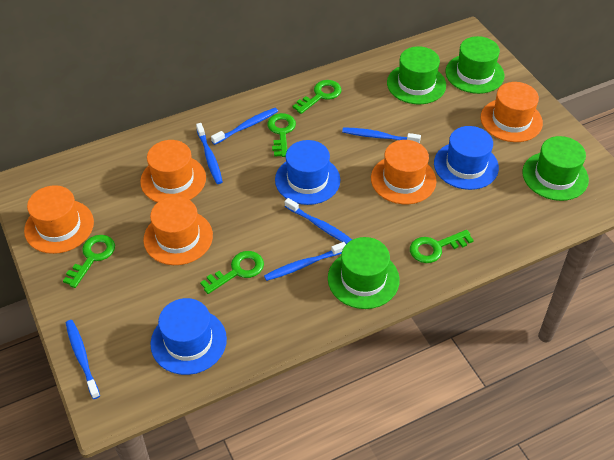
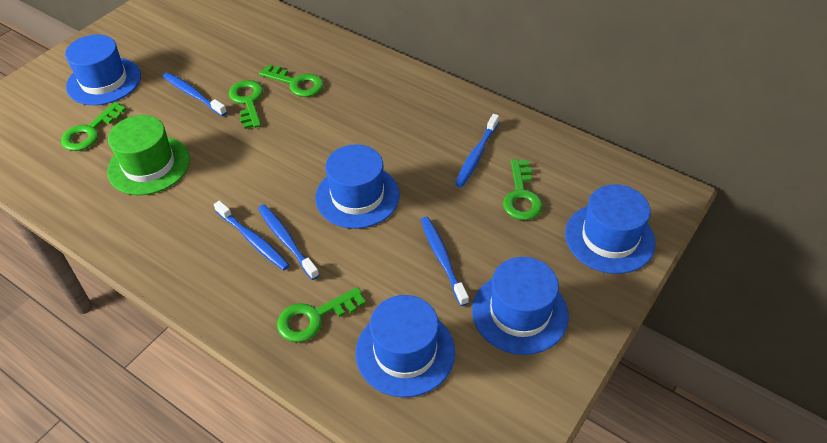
blue hat: [150,298,227,375] [275,140,340,205] [434,126,499,190] = 3 -> [65,35,141,105] [315,144,400,229] [356,295,455,397] [472,257,569,355] [565,184,656,274] = 5
blue toothbrush: [66,320,100,399] [196,123,223,184] [211,108,278,145] [264,242,346,281] [285,198,352,244] [342,127,421,143] = 6 -> [163,72,227,116] [214,201,290,270] [258,204,319,280] [421,217,469,306] [455,114,499,187] = 5
green hat: [328,237,400,309] [387,46,446,104] [446,36,505,94] [522,136,589,201] = 4 -> [107,115,190,195] = 1
orange hat: [24,185,94,254] [140,140,206,203] [143,196,213,265] [371,140,437,204] [481,82,543,142] = 5 -> none = 0

